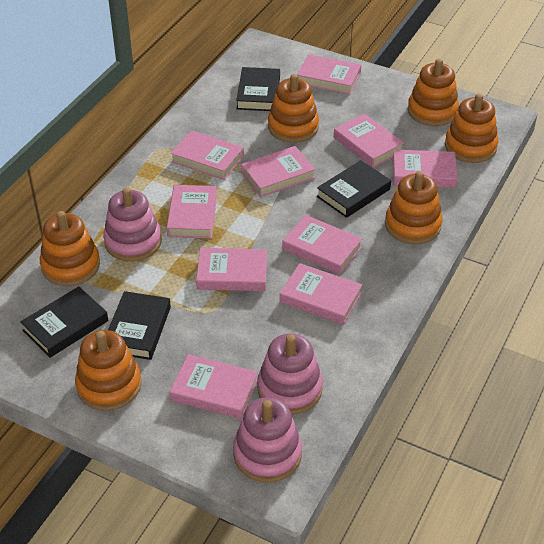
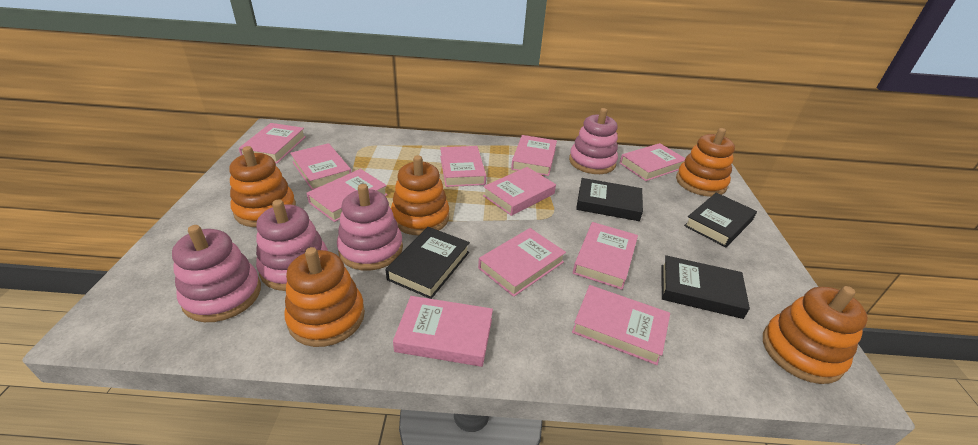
orange stacking toy: [40,211,100,286] [75,330,142,411] [268,74,319,143] [385,171,442,244] [408,58,459,126] [445,93,498,163] = 6 -> [229,146,296,227] [284,247,365,347] [391,155,449,235] [676,128,735,197] [763,286,868,384] = 5
pink book: [167,185,217,239] [170,354,258,419] [171,130,244,180] [196,248,267,291] [241,146,315,197] [280,263,362,325] [283,215,362,275] [297,54,361,94] [334,114,404,168] [393,149,458,188] = 10 -> [239,123,306,163] [290,143,352,190] [307,169,388,222] [393,296,493,367] [440,146,486,187] [478,228,566,297] [483,167,556,216] [511,135,557,176] [572,285,670,365] [573,222,638,290] [620,143,685,181] = 11
pink stacking toy: [103,187,162,262] [233,397,302,483] [257,334,323,414] = 3 -> [172,225,261,322] [256,199,328,291] [337,184,403,271] [569,108,618,174] = 4

